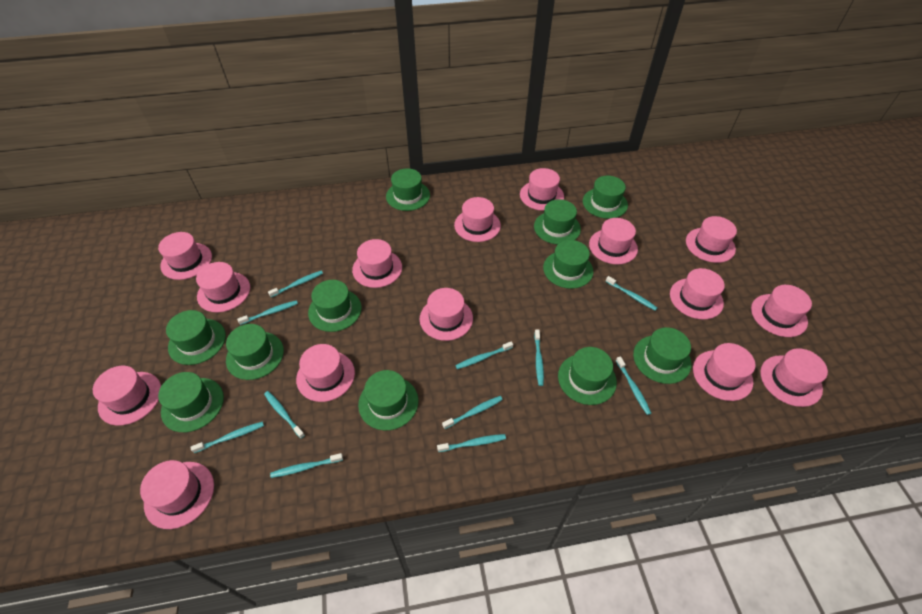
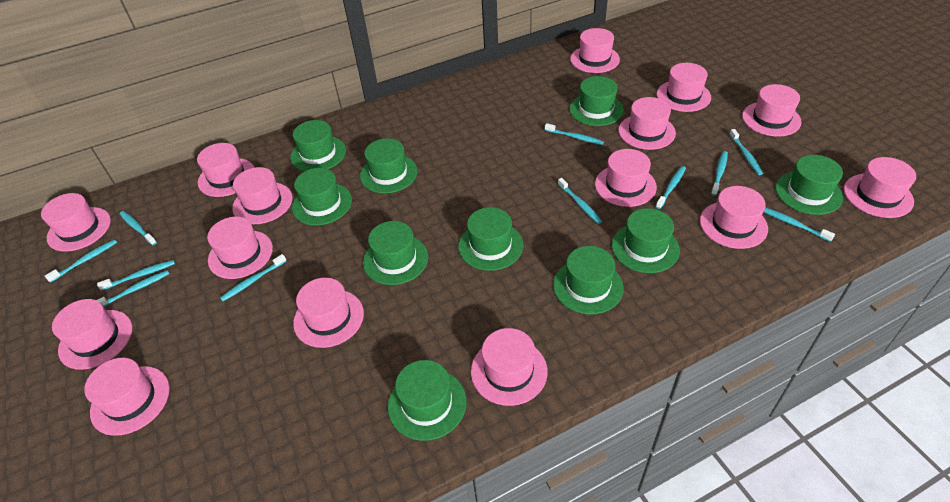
green hat: [158,372,224,432] [166,310,226,365] [226,324,284,380] [308,280,362,332] [358,370,418,430] [386,168,430,211] [534,199,581,244] [543,240,593,289] [558,347,617,405] [583,176,628,219] [633,327,691,384] = 11 -> [291,120,346,172] [292,168,352,225] [360,138,417,193] [363,221,428,285] [388,360,466,441] [458,207,523,271] [553,246,624,314] [569,76,624,126] [612,208,680,273] [775,155,843,215] = 10

